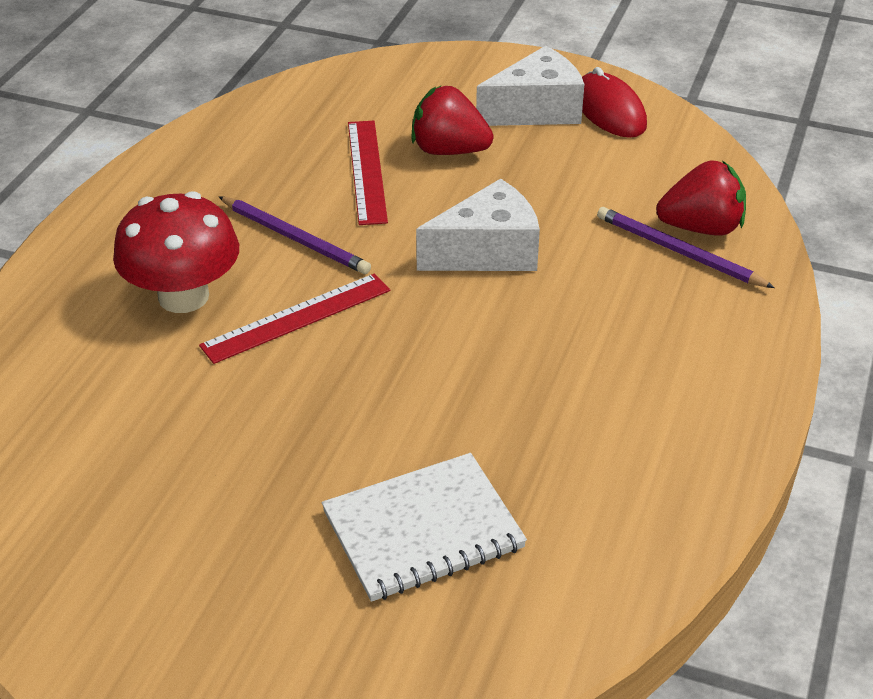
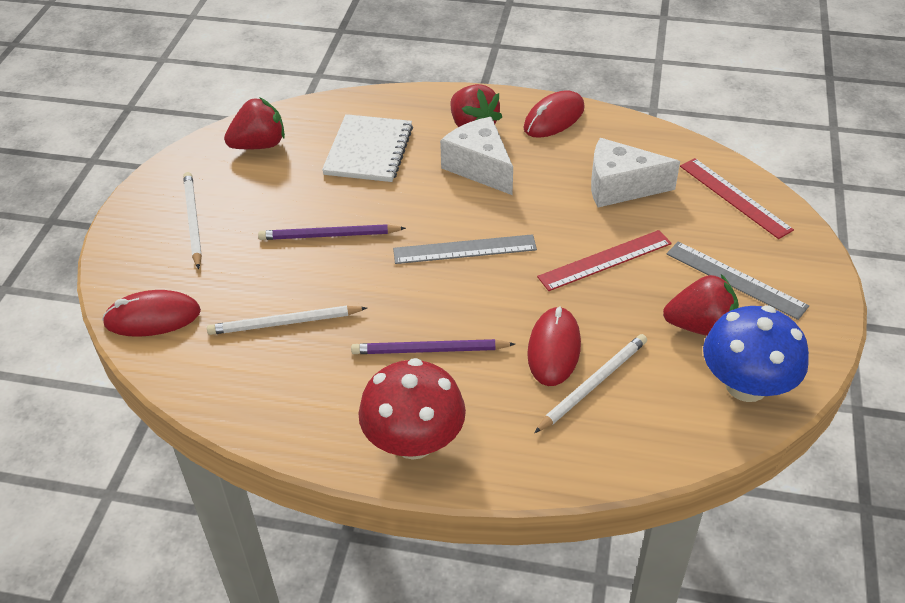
blue mushroom: none = 0 -> [703,305,809,402] = 1
grey ruler: none = 0 -> [393,234,537,264] [666,241,809,320] = 2
red mouse: [582,67,647,138] = 1 -> [102,290,201,337] [523,90,585,138] [527,306,581,386] = 3
red strawberry: [411,85,493,155] [656,160,746,236] = 2 -> [224,97,285,149] [451,84,502,127] [663,274,739,336] = 3
white pencil: none = 0 -> [183,172,202,269] [207,306,367,335] [534,334,647,433] = 3

